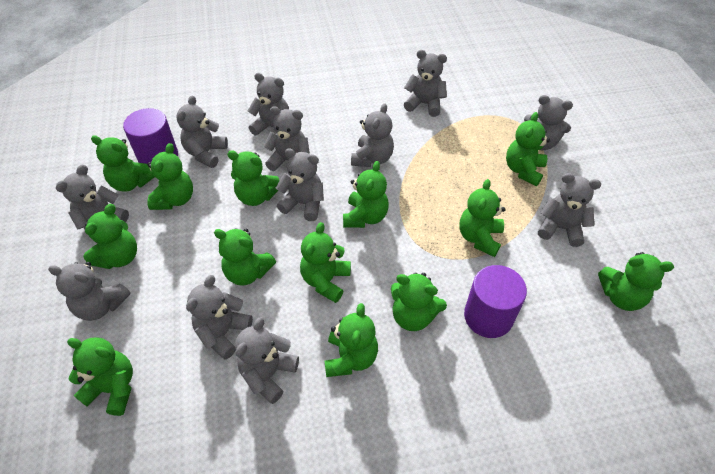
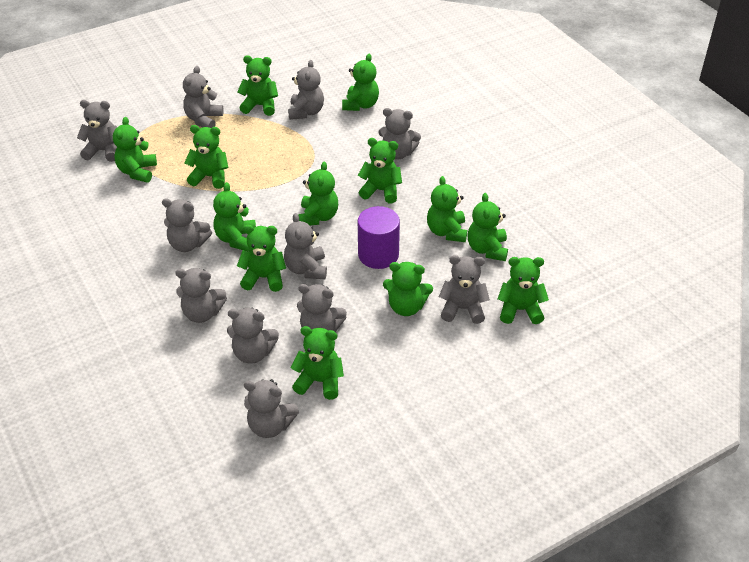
grey teddy bear: [48,262,131,321] [56,165,129,243] [177,96,228,168] [186,275,253,360] [235,317,299,404] [248,73,289,136] [263,106,310,171] [276,148,324,221] [351,103,394,167] [404,50,447,117] [524,95,573,150] [538,173,601,247] = 12 -> [77,100,117,162] [162,198,212,252] [175,268,227,323] [183,66,224,128] [227,308,279,364] [244,379,299,438] [284,213,327,279] [288,60,324,120] [297,284,347,332] [378,108,421,160] [439,255,490,324] = 11
purple cylinder: [123,108,178,164] [464,265,527,338] = 2 -> [358,206,400,269] = 1

